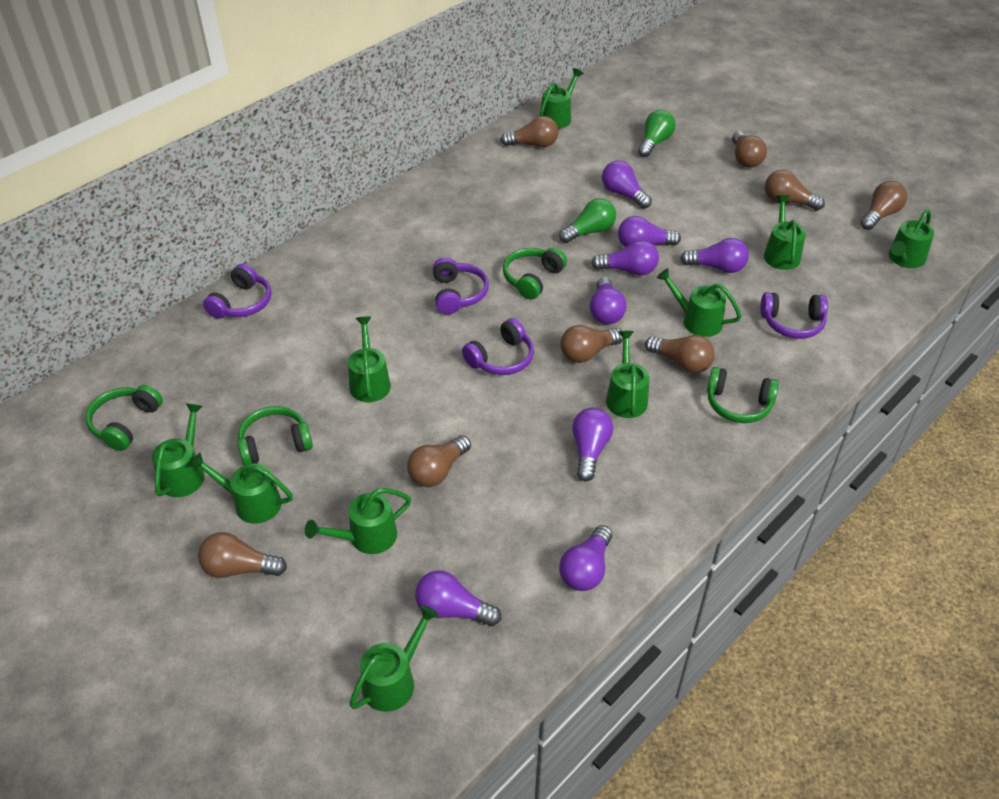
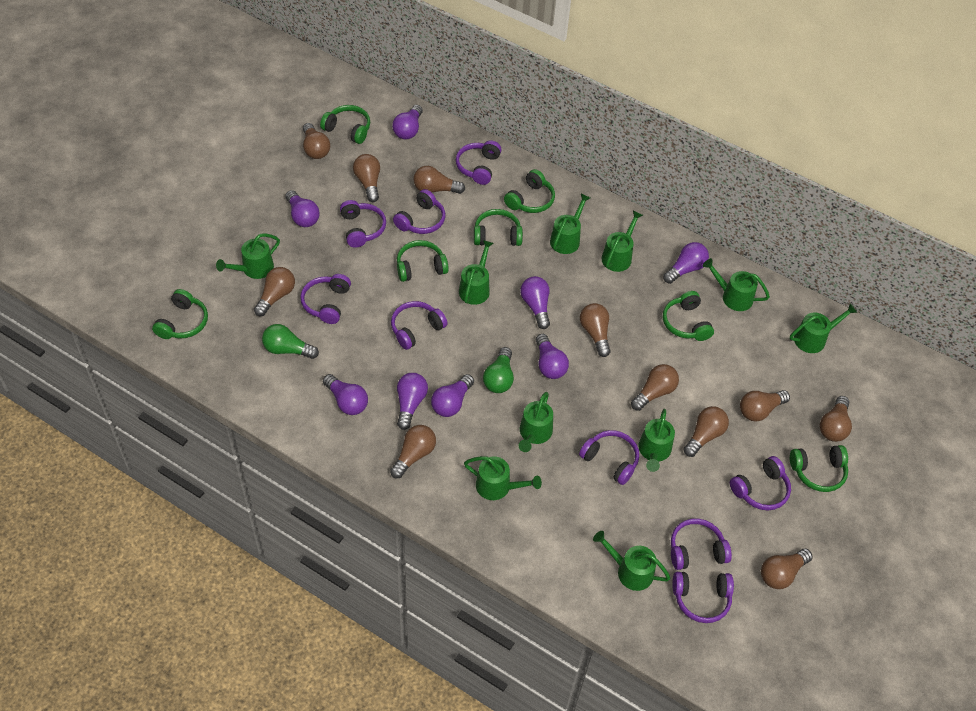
brown light bulb: [198,532,287,578] [407,435,471,487] [500,116,558,147] [560,325,623,363] [645,335,715,373] [732,131,767,168] [765,170,825,211] [860,181,907,230] = 8 -> [254,267,295,316] [303,123,330,159] [353,154,380,202] [390,425,436,478] [413,166,465,194] [580,303,611,357] [631,364,679,411] [683,406,729,457] [740,390,790,422] [761,549,813,589] [820,396,852,442] = 11
green headphones: [86,385,163,451] [237,406,313,465] [503,248,567,300] [707,367,779,423] = 4 -> [152,289,208,339] [320,105,370,144] [397,240,449,282] [474,209,523,246] [504,169,555,213] [663,291,714,341] [790,445,848,492] = 7
purple headphones: [203,264,272,319] [433,257,489,314] [462,318,534,375] [760,292,828,339] = 4 -> [300,274,351,324] [340,200,386,248] [391,301,448,350] [393,189,445,234] [456,141,501,185] [579,430,639,485] [671,519,732,570] [672,572,734,623] [730,456,791,510] = 9

